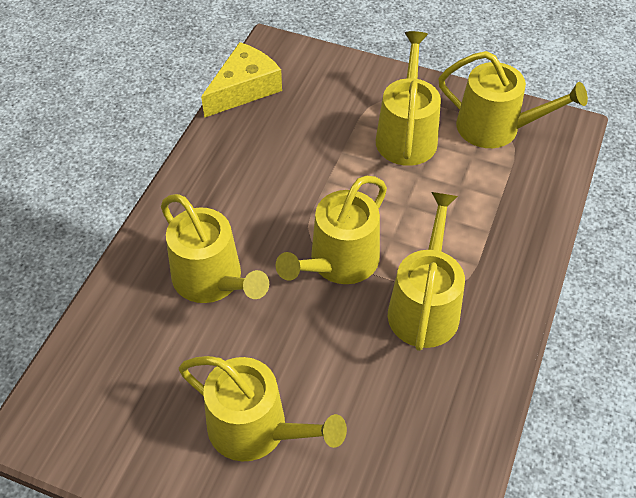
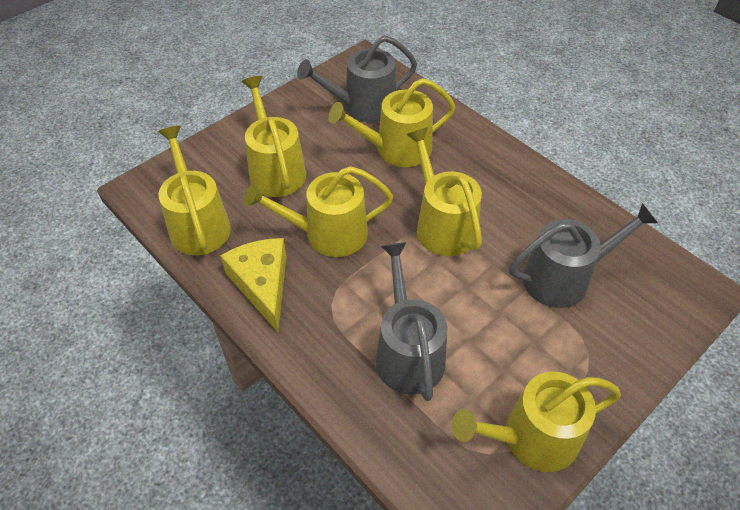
grey watering can: none = 0 -> [297,35,417,122] [376,242,448,401] [509,203,658,308] = 3

